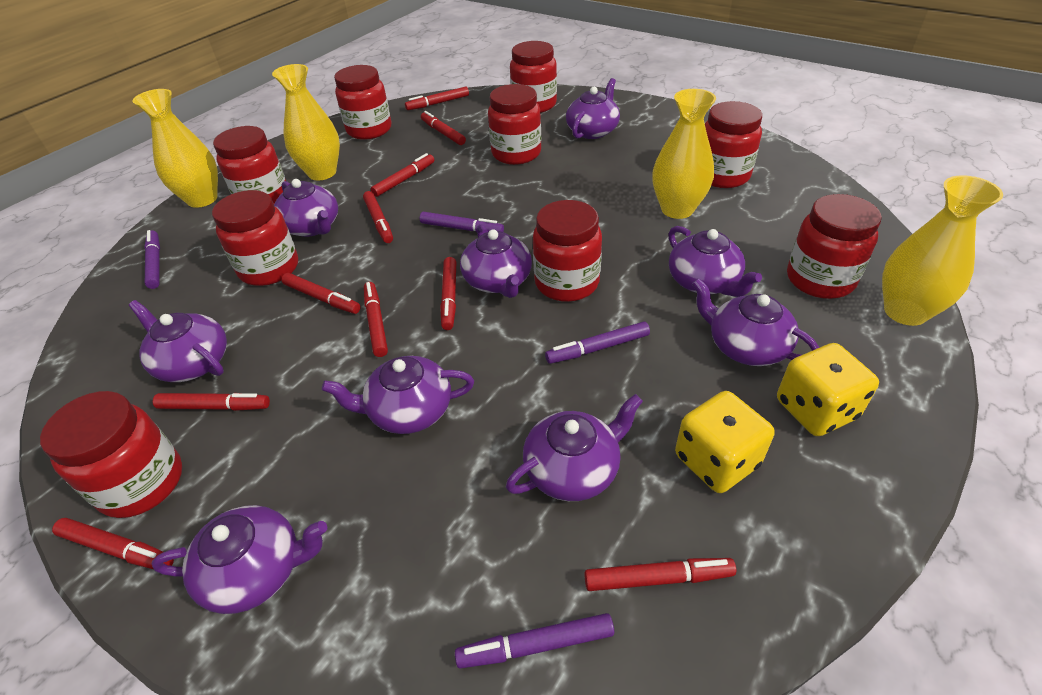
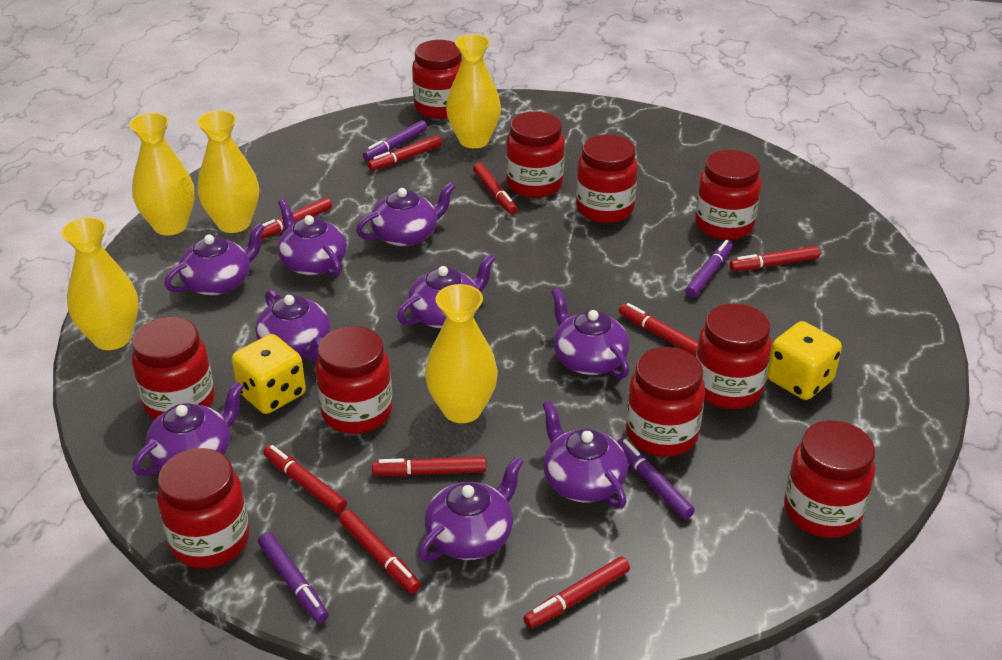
red jar: [40,391,182,518] [212,190,298,286] [213,126,286,203] [334,65,391,140] [488,84,541,165] [510,41,557,113] [533,200,602,302] [705,101,762,188] [787,194,882,299] = 9 -> [132,317,215,420] [157,448,249,568] [315,326,392,434] [412,40,462,119] [506,112,565,198] [576,134,638,223] [626,347,705,457] [695,150,761,240] [696,303,772,409] [784,421,875,538] = 10
red marker: [52,518,174,569] [153,393,270,411] [282,273,361,314] [363,191,393,243] [364,282,388,357] [371,153,434,197] [405,86,469,110] [421,111,466,145] [440,257,456,330] [584,558,736,591] = 10 -> [261,198,332,239] [263,445,347,513] [339,510,421,594] [368,135,442,171] [372,456,486,476] [473,163,517,214] [523,557,630,629] [619,303,698,356] [730,246,820,271] = 9
yellow vase: [133,89,218,208] [272,64,340,180] [652,89,716,219] [882,175,1003,326] = 4 -> [61,217,139,350] [129,113,195,235] [197,110,259,233] [425,284,498,423] [446,34,501,148] = 5

